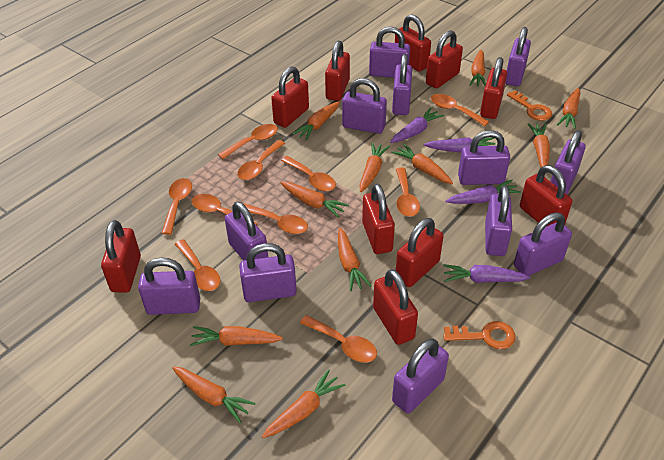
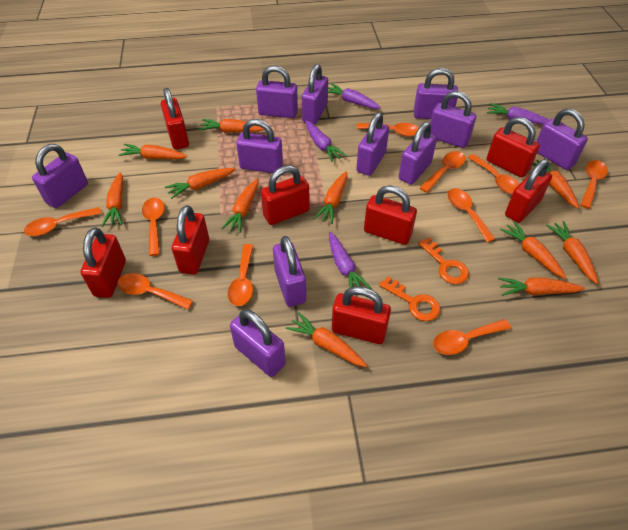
purple padlock: [138,258,200,315] [225,202,268,261] [239,243,297,302] [342,78,387,134] [369,27,410,78] [392,54,412,115] [392,338,449,413] [458,130,510,185] [485,185,512,256] [505,27,531,86] [514,212,572,276] [550,130,586,194] = 12 -> [32,144,88,208] [230,309,286,377] [236,119,283,173] [256,65,298,118] [273,236,306,307] [302,64,328,124] [356,113,389,176] [399,122,437,185] [414,68,458,119] [430,91,476,148] [536,109,588,170] = 11
red padlock: [101,220,141,293] [271,66,309,128] [325,41,350,101] [362,184,395,254] [373,269,418,345] [395,14,431,72] [396,218,443,287] [426,30,463,88] [480,57,507,119] [520,165,572,227] = 10 -> [80,227,126,298] [161,88,189,150] [172,205,209,275] [261,165,310,225] [332,286,391,344] [364,185,417,245] [487,117,540,177] [505,159,552,223] = 8

